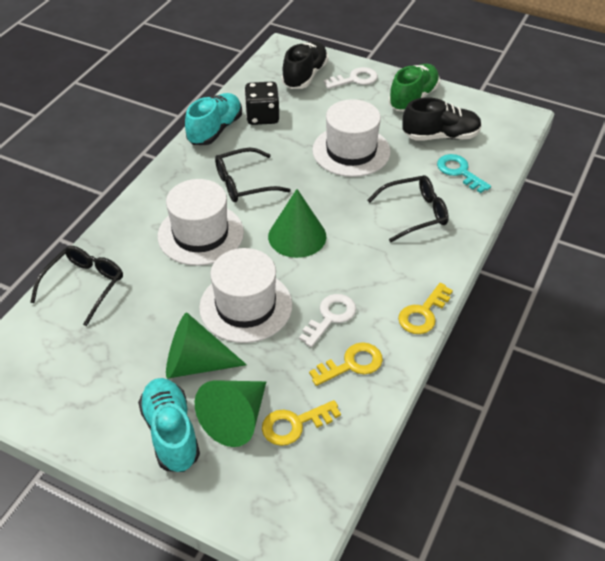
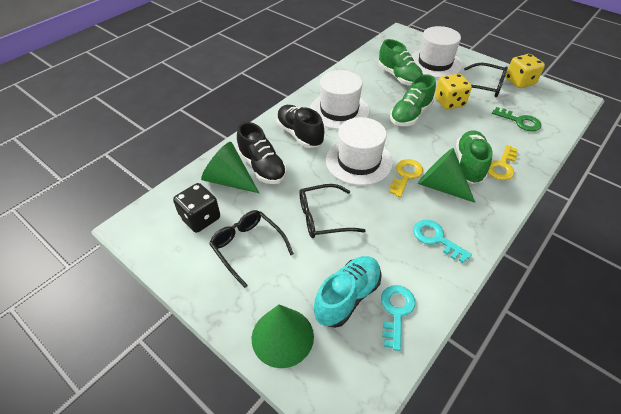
green key: none = 0 -> [492,107,541,131] = 1
green shoe: [388,64,440,111] = 1 -> [379,39,423,86] [390,74,436,126] [456,130,493,184] = 3
turquoise key: [437,154,491,193] = 1 -> [381,285,415,351] [413,220,472,263] = 2
turquoise shoe: [138,378,200,472] [185,93,242,145] = 2 -> [314,256,382,328] = 1
white key: [299,294,356,347] [324,67,378,89] = 2 -> none = 0
yellow dice: none = 0 -> [435,74,472,109] [505,54,545,88] = 2
yellow key: [262,400,341,446] [309,342,383,386] [398,283,453,334] = 3 -> [389,159,423,197] [488,145,518,180] = 2

